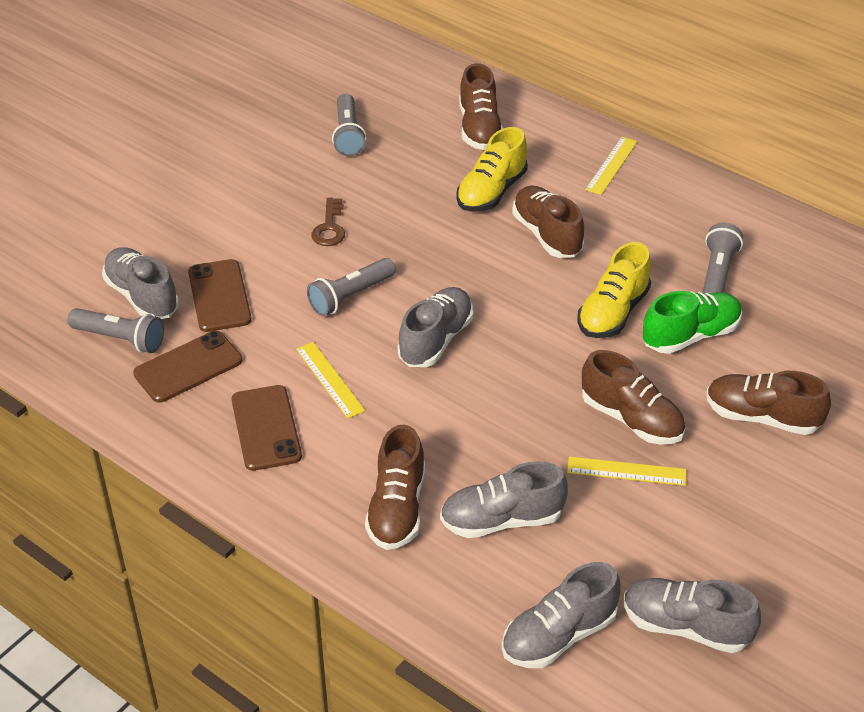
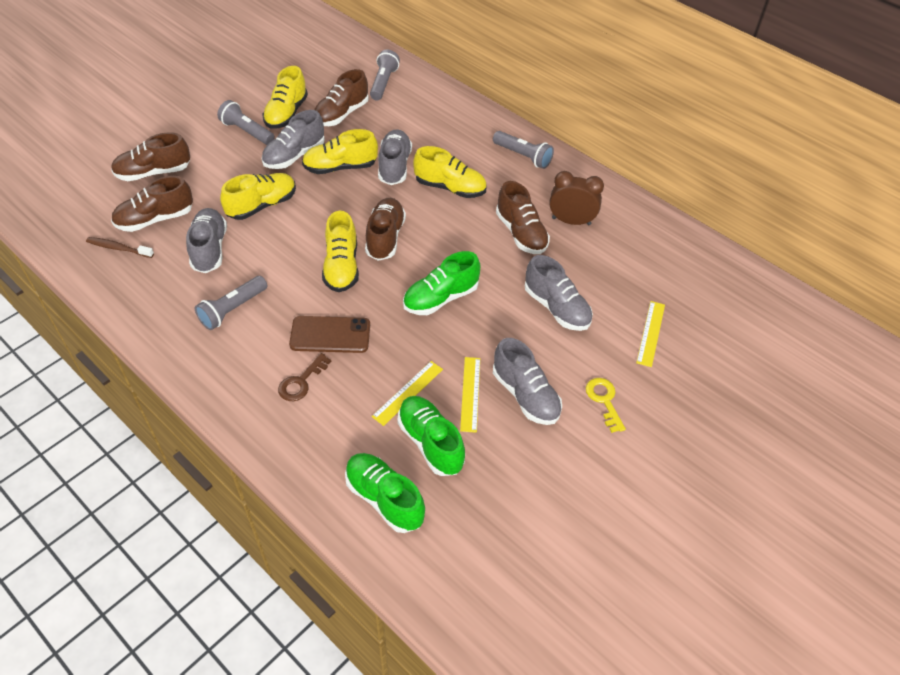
brown clock: none = 0 -> [549,171,604,225] = 1
brown phone: [133,331,242,403] [188,259,252,332] [232,385,302,471] = 3 -> [289,316,370,353] = 1
brown toothbrush: none = 0 -> [86,237,154,258] = 1
green shoe: [643,291,742,354] = 1 -> [345,453,425,533] [397,396,465,476] [403,251,480,315] = 3
yellow key: none = 0 -> [586,378,626,433] = 1
yellow shoe: [456,127,528,212] [578,242,651,338] = 2 -> [220,173,296,220] [262,66,308,129] [302,129,378,174] [322,211,359,292] [413,146,487,198] = 5

